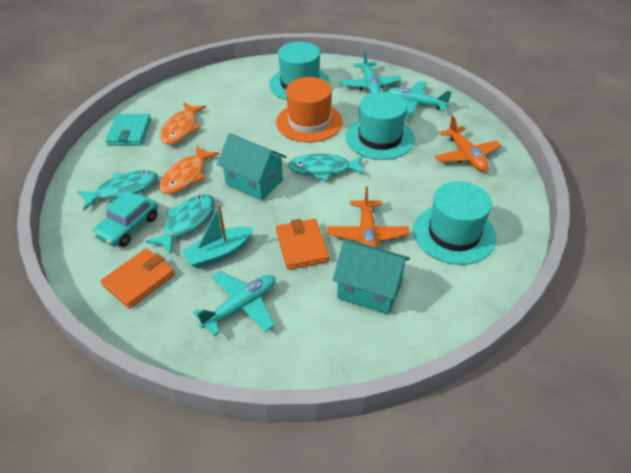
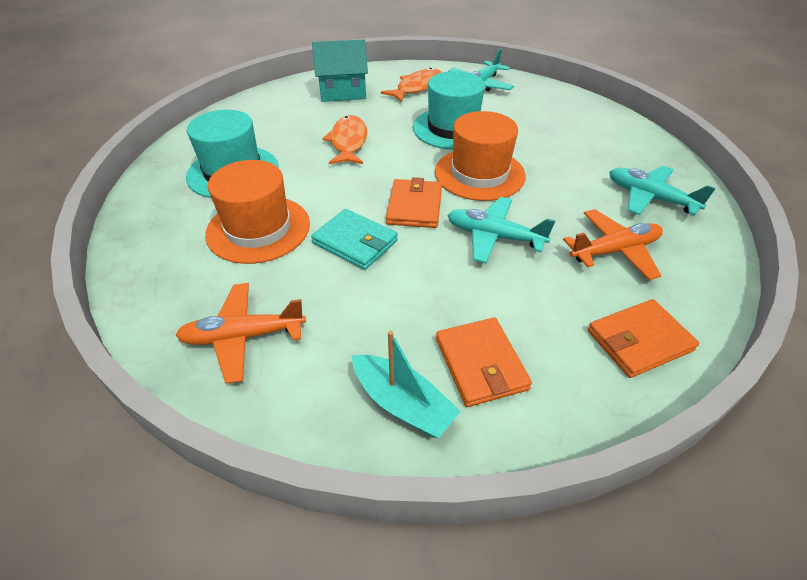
orange hat: [276,77,343,143] = 1 -> [205,160,310,264] [435,111,526,201] = 2
orange wallet: [100,248,175,309] [276,219,329,270] = 2 -> [386,177,442,228] [436,317,532,407] [588,299,699,378] = 3
turquoise car: [92,191,158,247] = 1 -> none = 0
turquoise fish: [77,170,158,210] [145,194,215,254] [288,154,365,181] = 3 -> none = 0
turquoise hat: [269,42,331,100] [346,92,415,160] [413,181,497,265] = 3 -> [186,110,279,198] [413,71,485,150] = 2
turquoise house: [217,133,287,201] [333,241,410,315] = 2 -> [312,39,368,102] = 1

